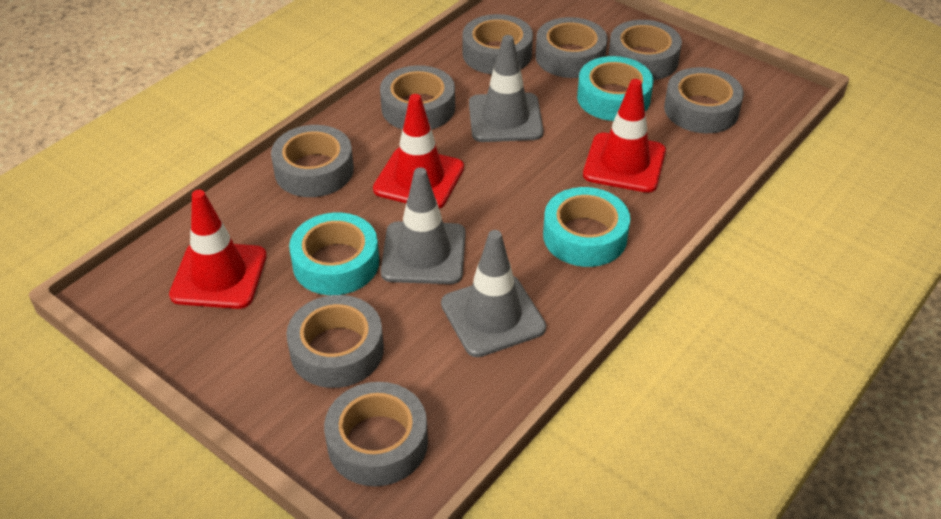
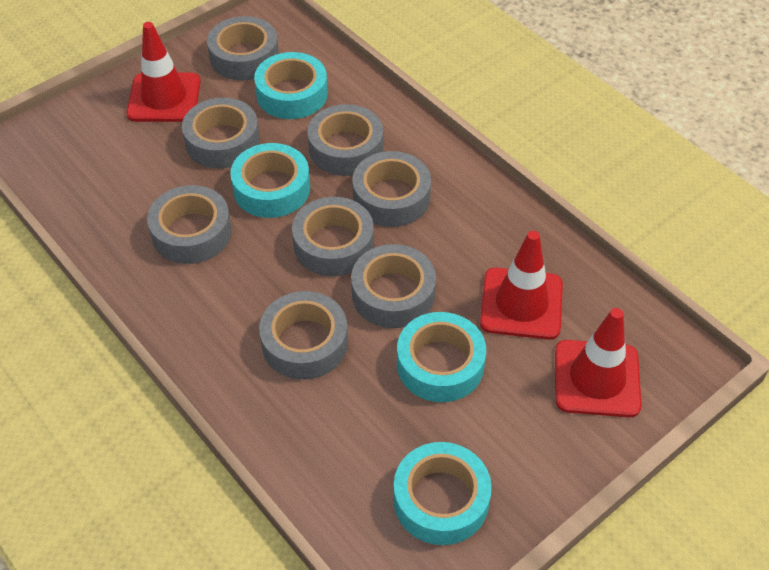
grey traffic cone: [381,167,466,284] [441,230,546,357] [469,35,543,142] = 3 -> none = 0
turquoise tape: [289,213,379,295] [543,187,630,267] [577,56,653,121] = 3 -> [230,143,310,218] [254,52,328,119] [393,442,492,545] [397,312,486,402] = 4

